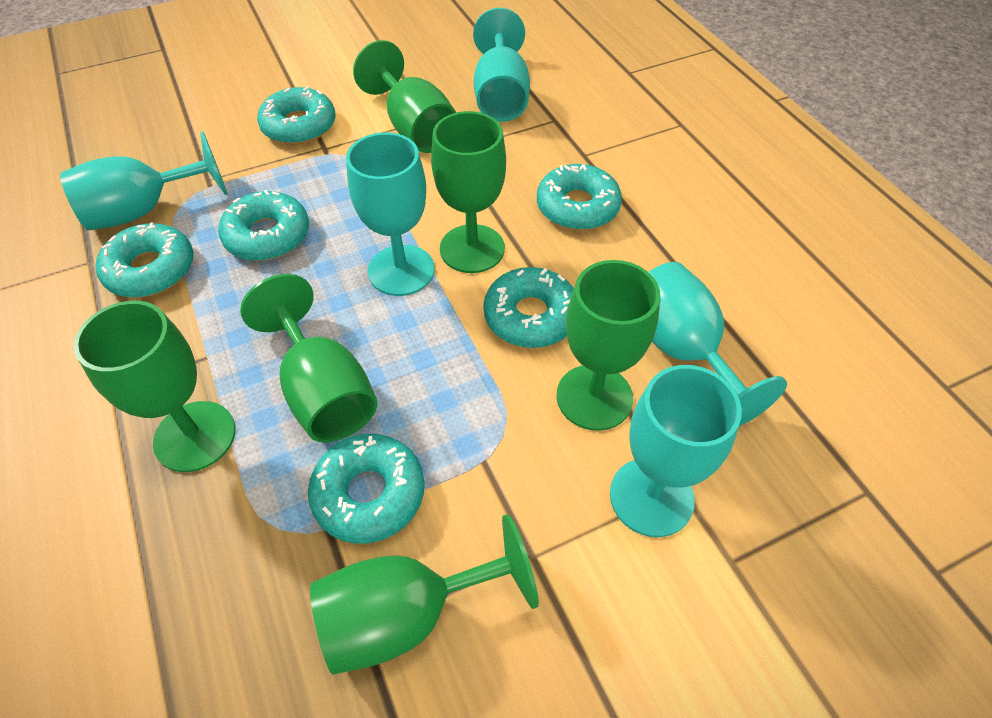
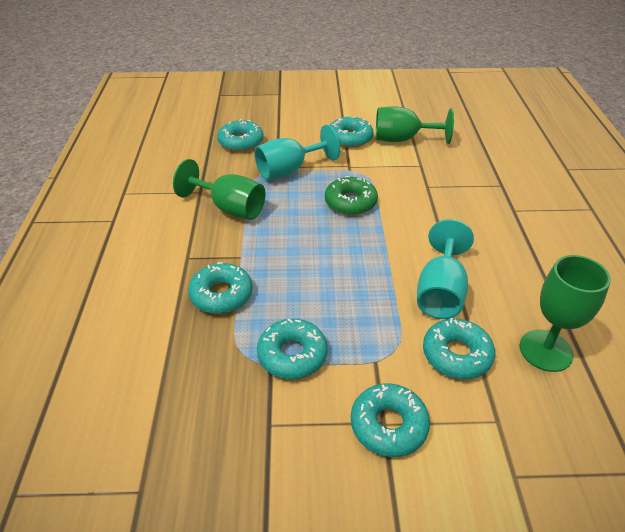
green donut: none = 0 -> [325,176,378,215] = 1
green goblet: [74,301,235,472] [240,274,378,443] [310,514,539,675] [353,40,456,153] [431,111,506,273] [556,260,661,431] = 6 -> [173,159,266,220] [376,106,454,144] [520,255,611,372] = 3
turquoise goblet: [60,132,228,231] [346,132,435,296] [473,8,530,122] [610,365,742,537] [649,262,787,426] = 5 -> [254,125,340,180] [417,219,474,319] = 2

